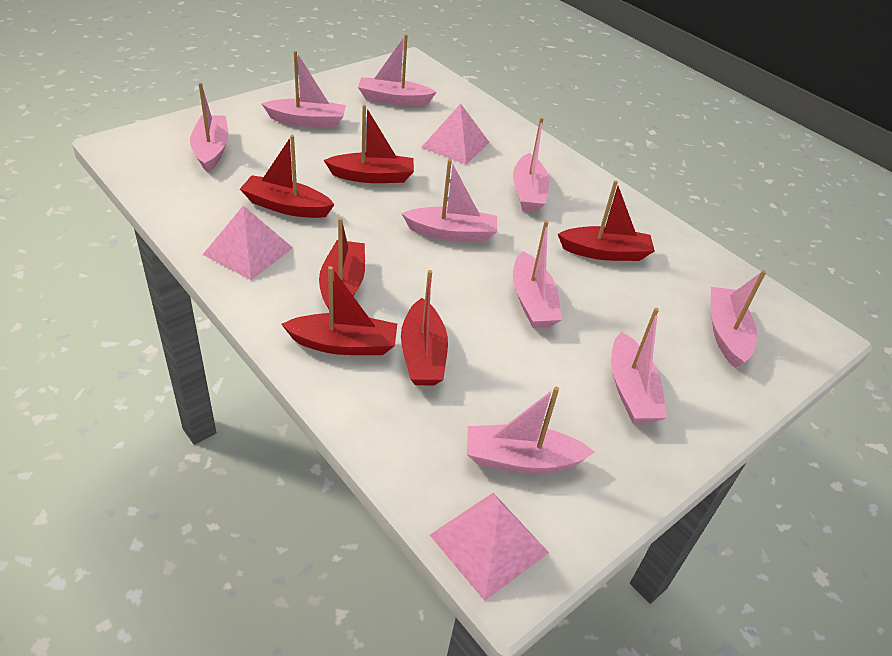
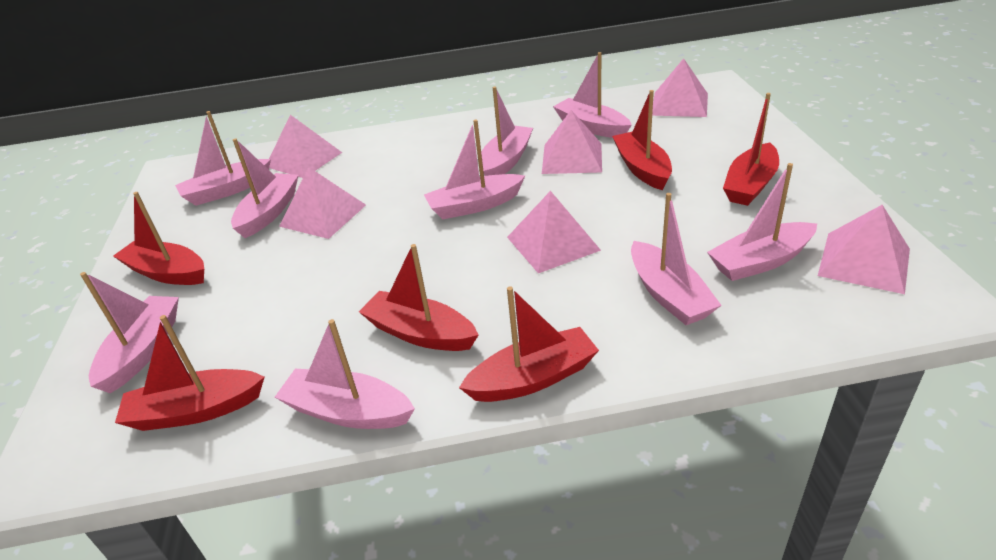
pink pyramid: [203,206,293,280] [421,104,490,165] [430,493,549,601] = 3 -> [269,115,342,178] [279,167,366,239] [507,191,601,273] [542,110,602,174] [652,58,708,117] [818,205,910,294] = 6

